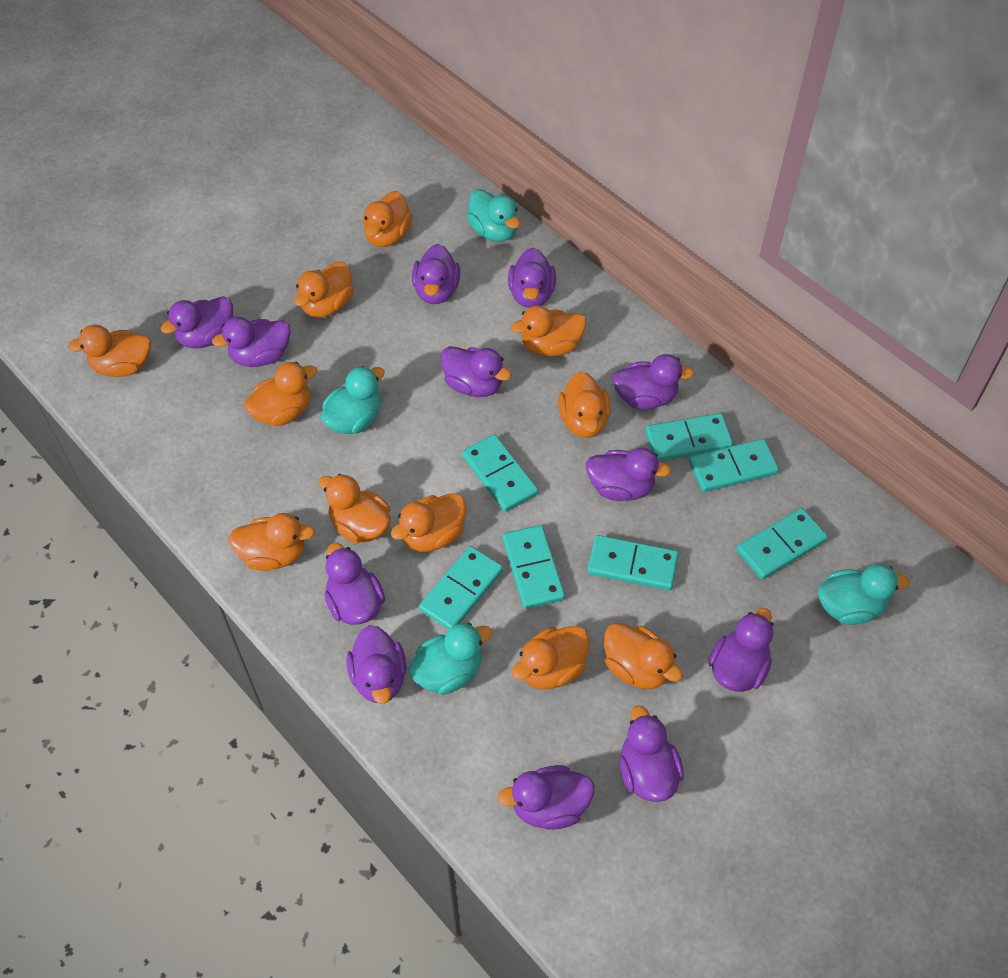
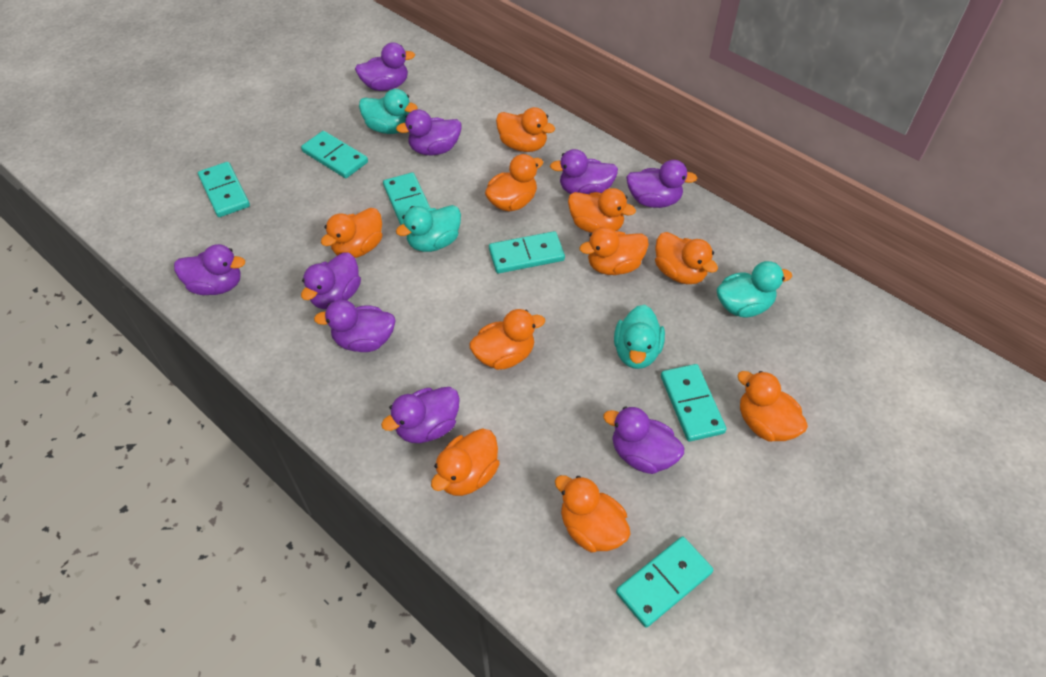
orange duck: [68,325,151,377] [228,513,315,571] [244,362,318,426] [294,261,354,318] [319,474,391,544] [363,191,413,247] [391,493,466,552] [511,305,586,357] [512,626,589,689] [558,372,611,438] [604,623,683,689] = 11 -> [321,208,382,258] [431,428,500,496] [469,309,545,370] [485,154,543,212] [496,107,555,152] [555,475,630,552] [568,188,636,233] [580,227,649,275] [655,232,718,284] [737,371,808,442] = 10
purple duck: [160,296,233,348] [212,317,291,367] [325,543,385,625] [346,625,407,704] [412,244,460,304] [440,346,512,397] [498,765,595,830] [508,248,556,308] [586,447,671,501] [612,354,694,409] [619,705,684,802] [709,608,773,692] = 12 -> [174,244,245,295] [301,252,361,309] [314,299,396,352] [355,42,415,91] [381,387,460,443] [396,109,461,155] [550,149,618,194] [603,407,684,474] [626,160,697,208] = 9
turquoise domino: [419,546,503,630] [462,434,538,512] [502,525,565,609] [587,535,679,590] [645,413,733,461] [689,439,779,492] [736,508,828,580] = 7 -> [198,162,250,217] [301,131,368,178] [383,172,430,225] [489,231,565,274] [616,537,713,628] [661,364,727,442] = 6

